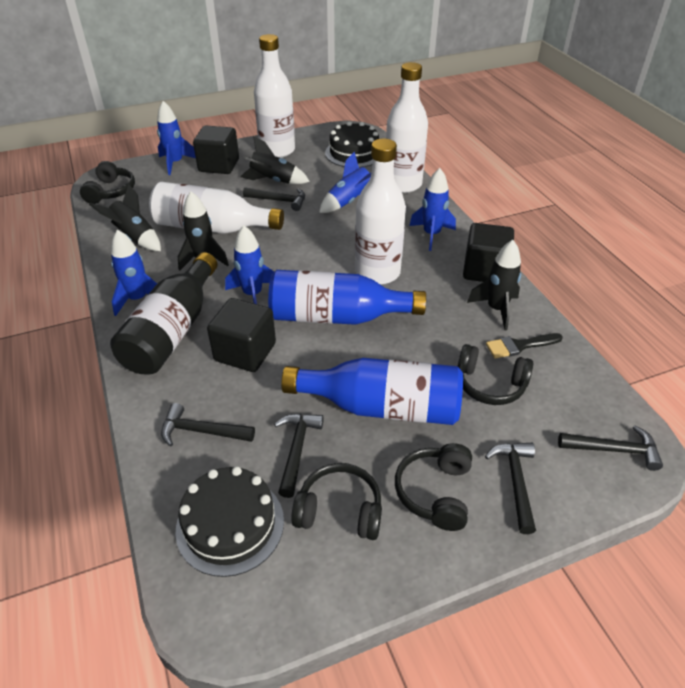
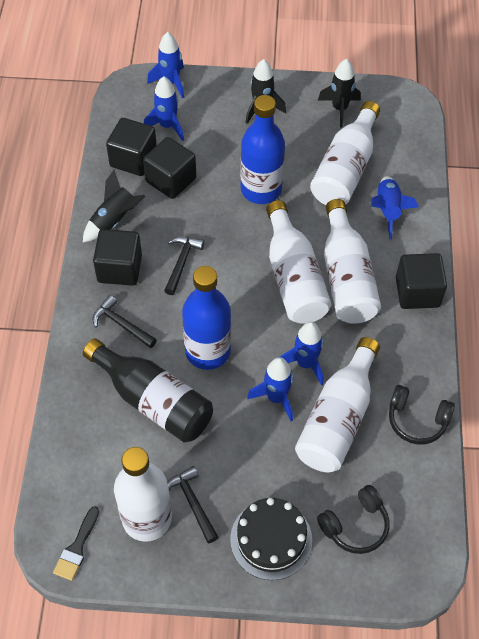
black cake: [175,466,284,577] [325,122,379,168] = 2 -> [230,498,312,580] = 1
black cube: [193,126,239,174] [207,298,276,372] [463,223,514,282] = 3 -> [93,229,142,286] [106,118,157,176] [143,137,196,199] [396,253,447,309] = 4
black hammer: [161,403,255,447] [243,187,305,211] [274,414,324,498] [485,443,536,534] [558,426,663,471] = 5 -> [93,295,157,348] [164,236,204,295] [167,466,219,544] = 3
black headphones: [80,161,135,204] [291,463,382,540] [395,443,472,531] [458,344,533,405] = 4 -> [317,485,390,554] [389,385,455,445] = 2
black rocket: [89,184,161,251] [178,191,229,271] [240,136,310,184] [467,240,521,330] = 4 -> [83,170,145,242] [246,59,286,124] [318,59,361,127] = 3
white bottle: [149,182,284,234] [254,34,295,158] [355,138,406,285] [386,62,428,193] = 4 -> [114,447,172,542] [266,200,331,324] [295,337,380,472] [310,101,380,205] [324,199,381,324] = 5

